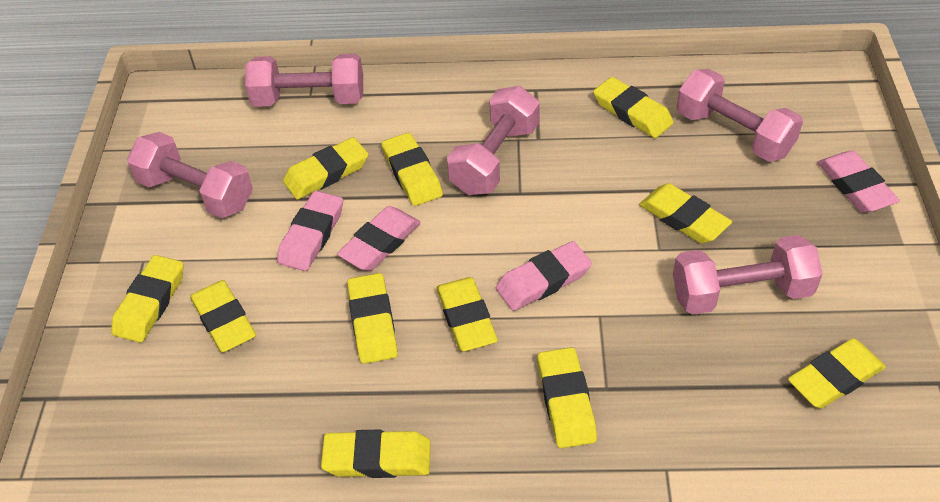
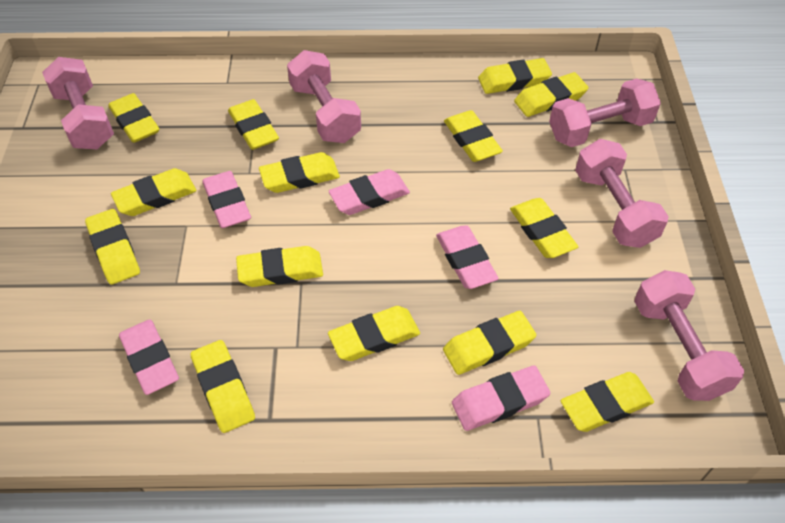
pink eraser: [277,191,343,271] [337,206,421,271] [496,241,592,311] [817,150,900,213] = 4 -> [119,319,179,395] [202,171,251,228] [329,169,410,215] [436,225,499,289] [452,365,550,431] = 5
yellow eraser: [111,255,184,343] [190,280,256,352] [283,137,368,200] [321,430,431,478] [347,273,398,364] [382,133,443,206] [436,277,498,351] [538,347,597,448] [593,77,674,138] [639,183,732,244] [788,338,885,409] = 11 -> [85,209,140,285] [109,93,160,143] [111,168,196,216] [190,340,255,433] [228,99,279,150] [236,246,323,287] [259,152,340,193] [328,306,420,361] [443,311,536,375] [444,110,503,162] [478,58,552,94] [510,198,578,258] [514,72,589,117] [561,372,654,432] = 14

